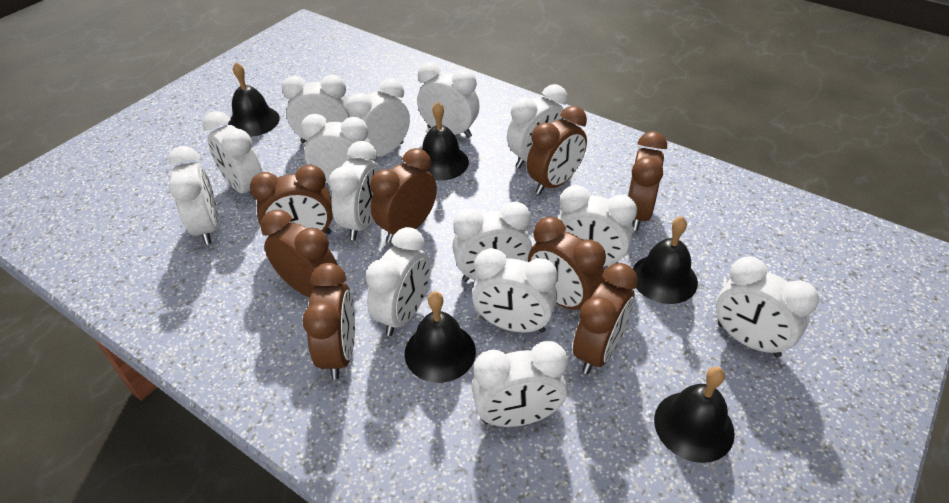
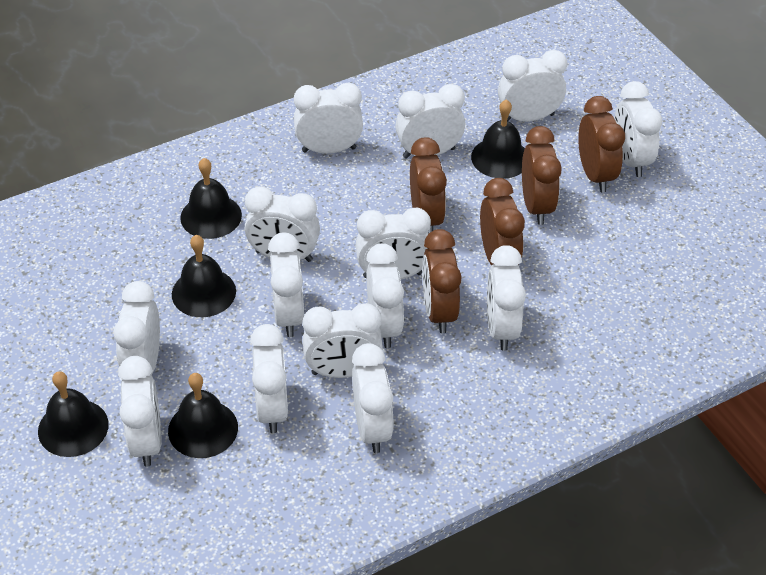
brown clock: [250,164,333,235] [261,210,338,297] [302,263,355,380] [370,148,437,243] [527,106,587,194] [528,217,606,310] [573,263,638,374] [627,131,667,231] = 8 -> [410,137,447,233] [422,229,462,333] [480,178,525,266] [522,126,562,225] [578,96,625,192] = 5

